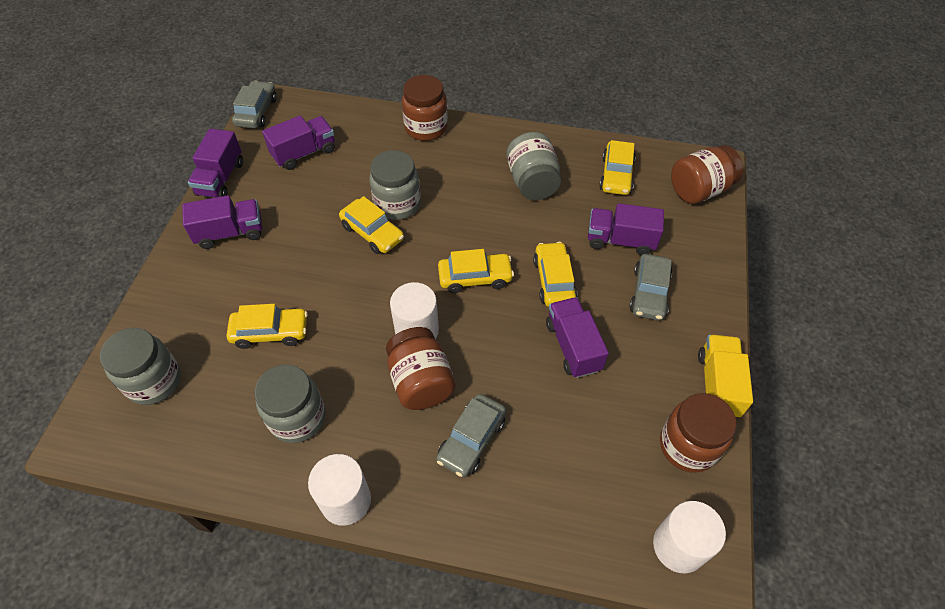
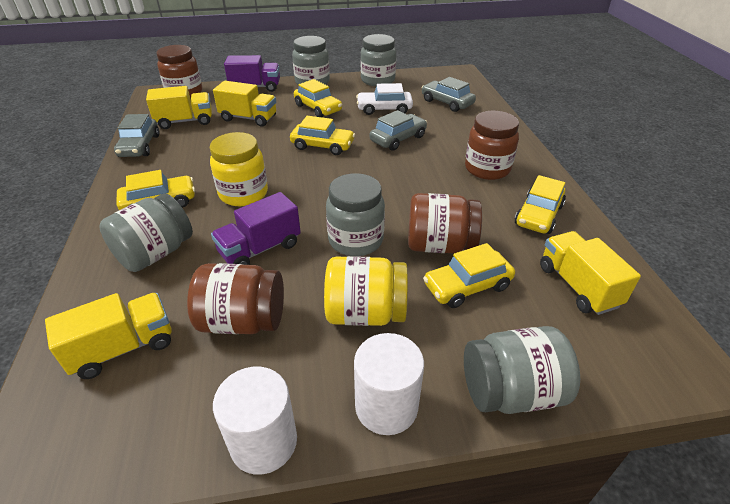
grey jar: [100,328,181,405] [255,364,325,443] [369,150,421,220] [507,132,561,200] = 4 -> [99,193,193,272] [292,36,330,85] [326,173,385,256] [360,34,396,86] [464,326,580,414] = 5
purple truck: [182,195,262,249] [188,128,243,198] [262,115,335,170] [546,297,609,378] [588,203,664,255] = 5 -> [211,192,301,265] [224,55,280,92] = 2
white car: none = 0 -> [356,83,413,115] = 1
white cylinder: [308,454,371,526] [390,282,439,339] [653,501,726,573] = 3 -> [213,367,297,475] [354,333,424,435] = 2
yellow jar: none = 0 -> [210,132,268,206] [324,256,408,326] = 2
yellow truck: [698,335,753,417] = 1 -> [45,293,172,379] [146,86,212,129] [213,81,276,127] [540,231,641,315] = 4

